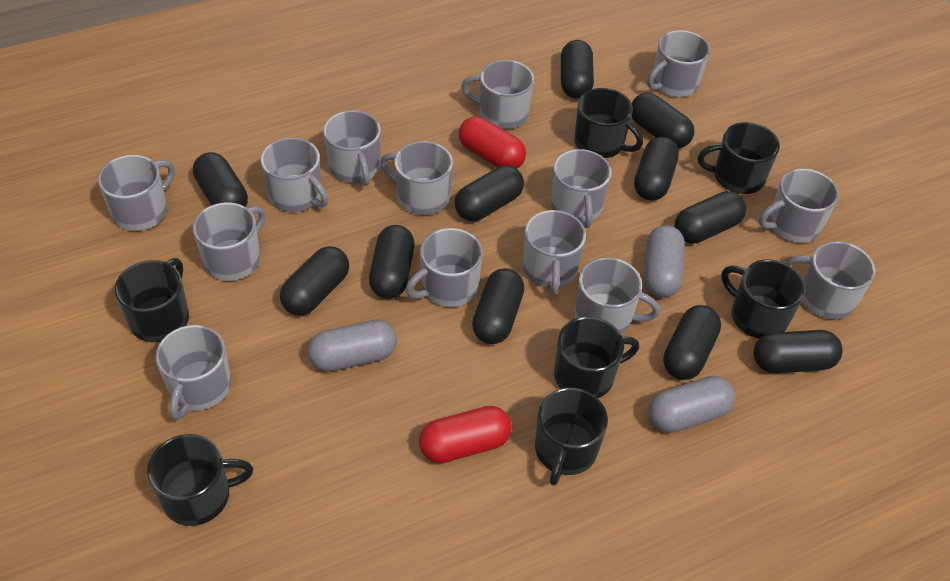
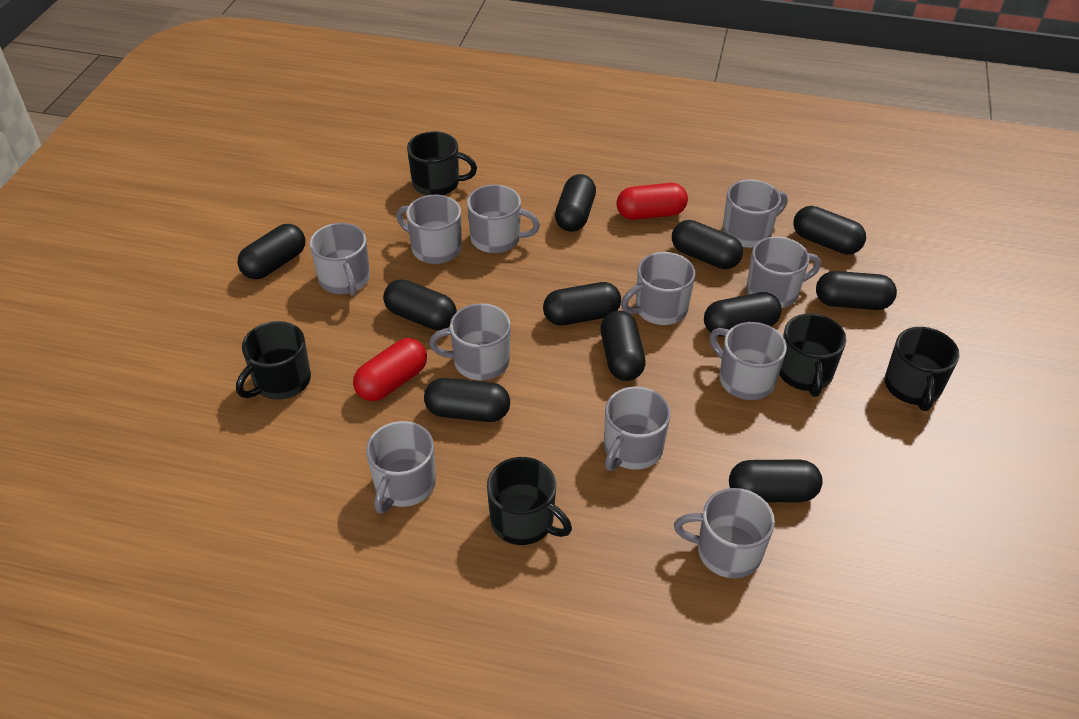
black mug: [115,258,189,342] [147,434,253,526] [535,388,608,486] [554,317,639,398] [574,88,643,158] [698,122,780,194] [721,260,805,339] = 7 -> [236,321,311,400] [407,131,477,195] [487,457,572,545] [779,313,846,397] [885,327,959,411] = 5
grey capsule: [308,320,397,372] [644,225,685,298] [648,376,736,433] = 3 -> none = 0
grey mug: [98,155,175,231] [155,325,231,421] [193,202,266,281] [261,137,329,212] [323,110,381,186] [380,141,453,215] [406,228,483,307] [461,60,534,129] [523,210,586,295] [550,149,612,228] [575,257,660,334] [647,30,710,97] [759,169,839,243] [785,241,875,320] = 14 -> [309,223,370,296] [366,421,436,514] [396,195,462,264] [429,303,511,381] [467,185,540,253] [604,387,671,471] [621,252,695,325] [674,488,775,578] [710,322,787,400] [722,179,788,248] [746,236,821,308] = 11

